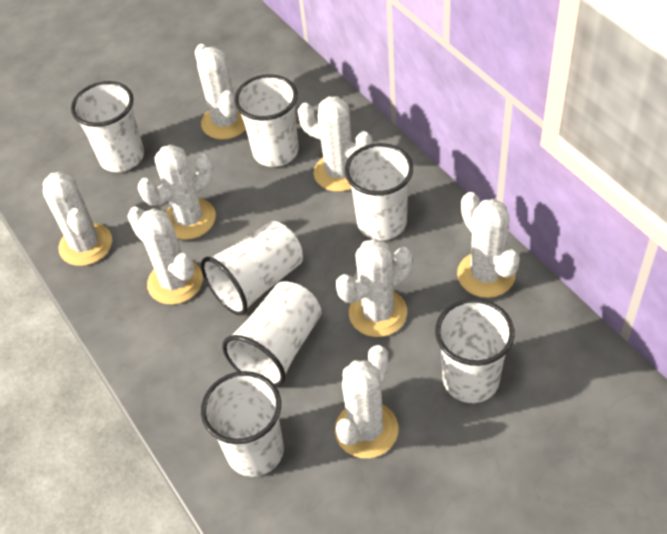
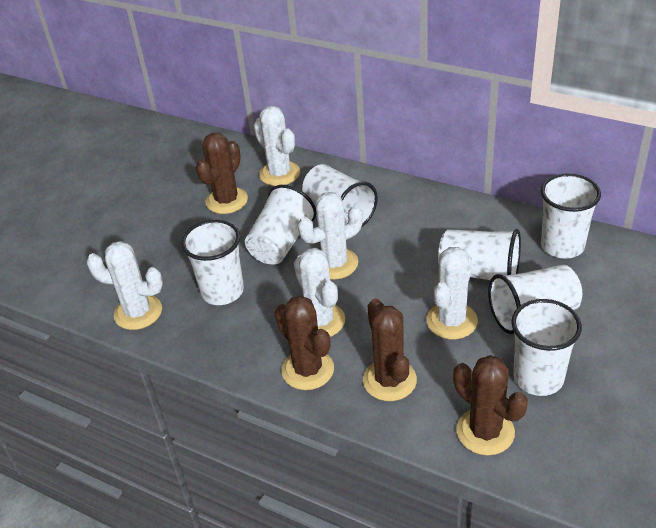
brown cactus: none = 0 -> [196,133,248,214] [275,296,334,390] [363,299,417,401] [453,355,528,455] = 4
white cactus: [43,171,112,266] [127,207,203,305] [138,144,216,240] [195,44,246,140] [298,96,373,192] [335,345,398,458] [336,239,413,337] [457,192,520,298] = 8 -> [86,241,163,330] [254,106,300,186] [294,248,345,337] [298,192,363,280] [426,247,478,339] = 5

